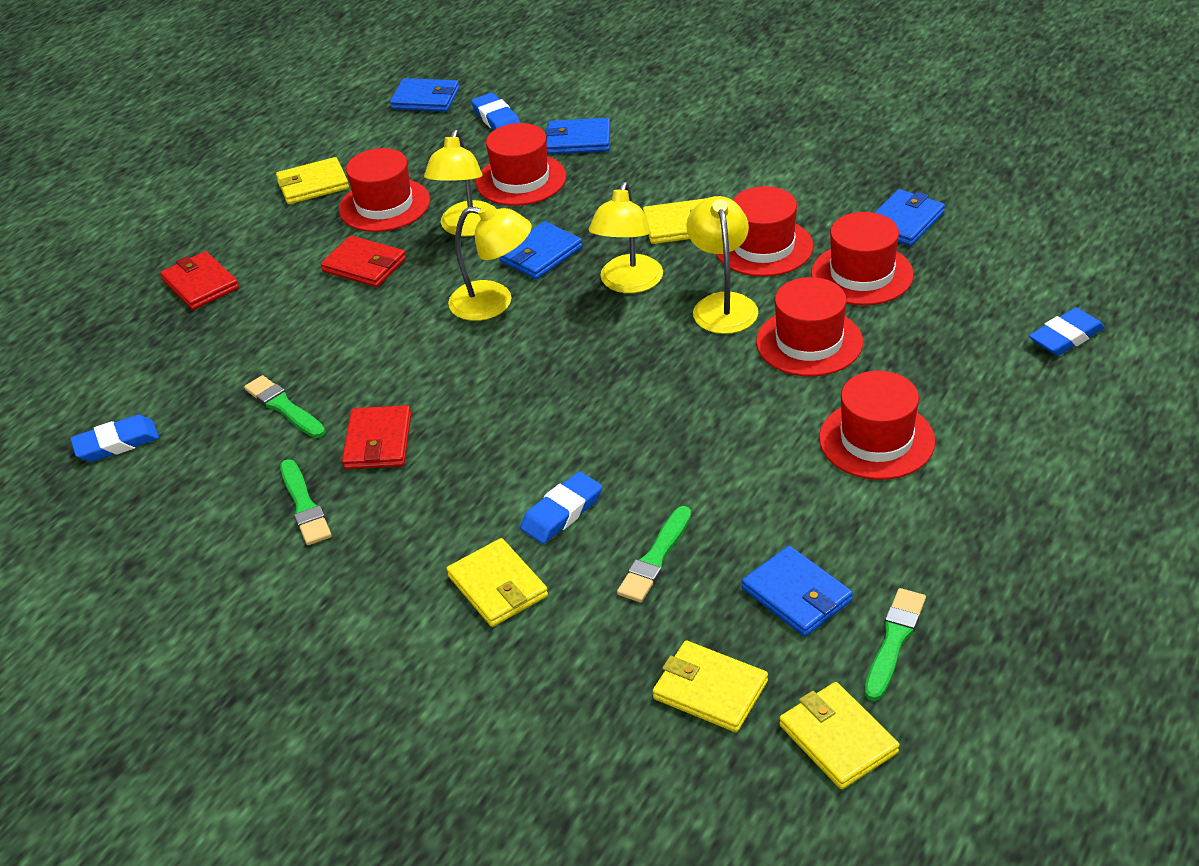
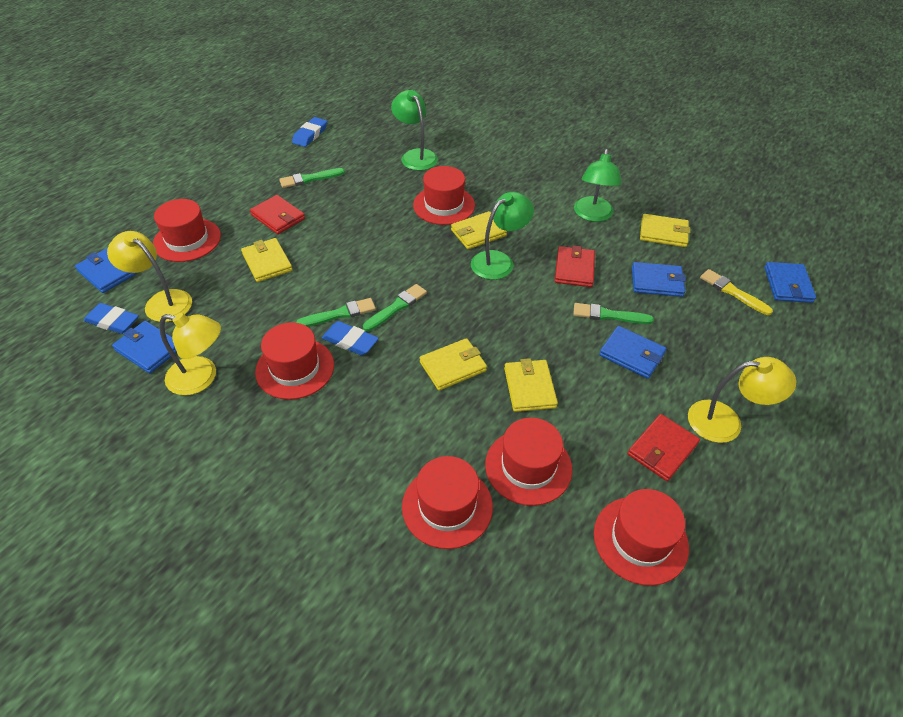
blue eraser: [70,415,159,462] [471,93,520,130] [520,471,602,544] [1029,307,1105,356] = 4 -> [84,303,139,334] [292,117,327,147] [322,321,379,356] = 3
green lamp: none = 0 -> [391,90,438,171] [471,192,534,280] [574,149,622,222] = 3
yellow brush: none = 0 -> [700,269,773,315] = 1
yellow lamp: [424,130,496,237] [448,204,532,321] [589,182,663,293] [687,196,758,334] = 4 -> [107,231,192,322] [159,313,221,395] [688,357,796,443] = 3

